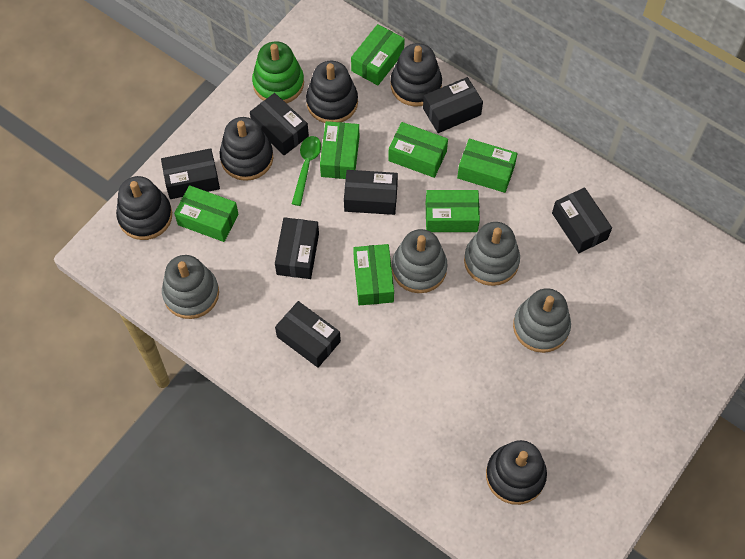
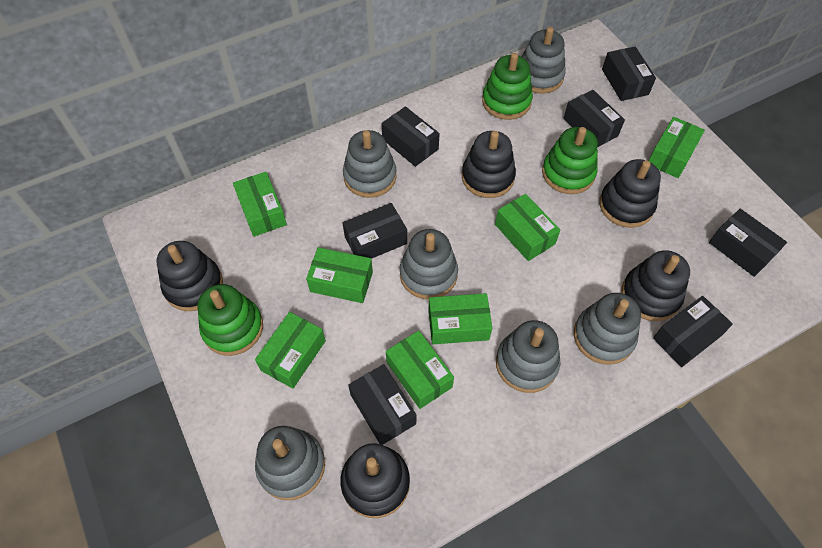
green spoon: [292,136,321,206] = 1 -> none = 0
green stacking toy: [252,41,304,103] = 1 -> [197,284,263,356] [482,53,533,120] [542,127,598,194] = 3
grey stacking toy: [162,255,219,319] [392,229,448,293] [464,222,520,286] [513,288,571,353] = 4 -> [255,426,325,500] [343,130,397,198] [400,229,458,299] [496,320,560,393] [522,27,566,94] [574,293,641,365] = 6

